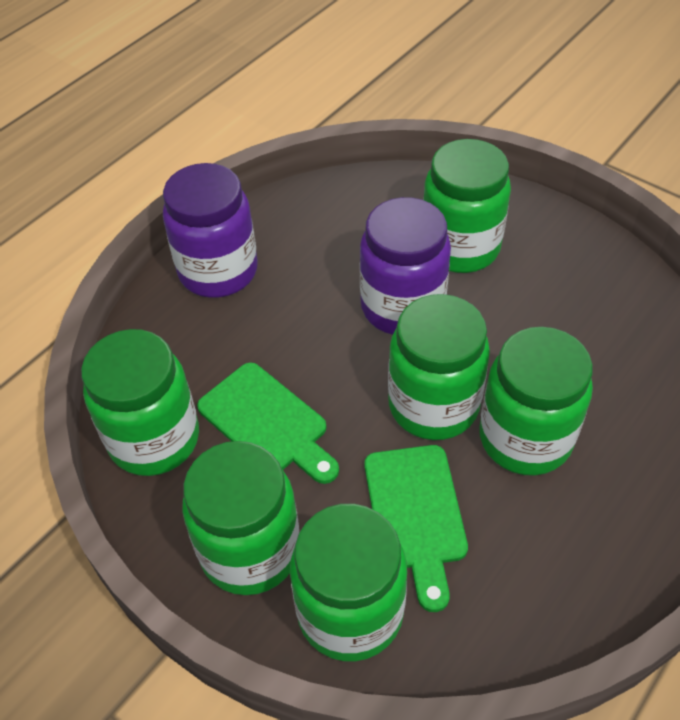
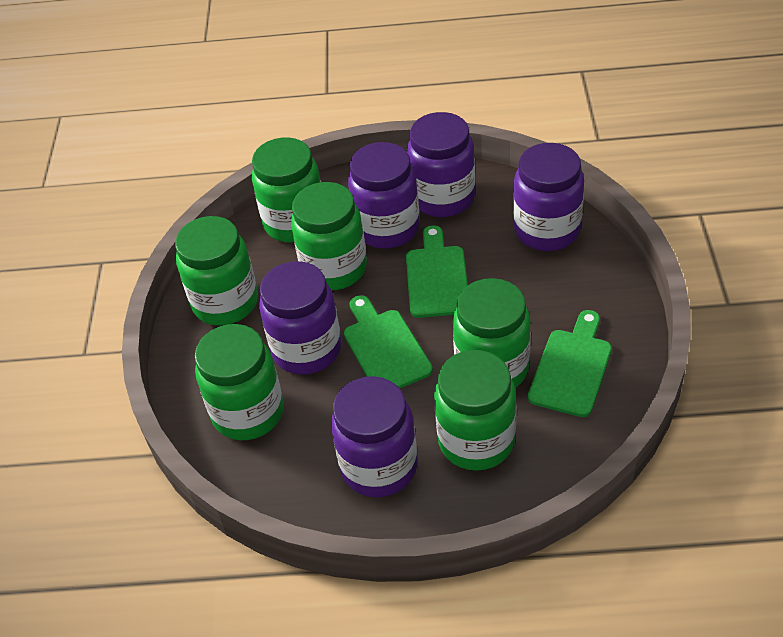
green cutting board: [197,362,339,484] [365,445,468,612] = 2 -> [344,295,433,388] [406,225,468,318] [528,310,612,417] = 3
purple jar: [163,163,258,298] [360,197,451,335] = 2 -> [259,261,341,375] [331,376,417,497] [348,142,420,249] [407,112,475,217] [513,143,584,251] = 5

